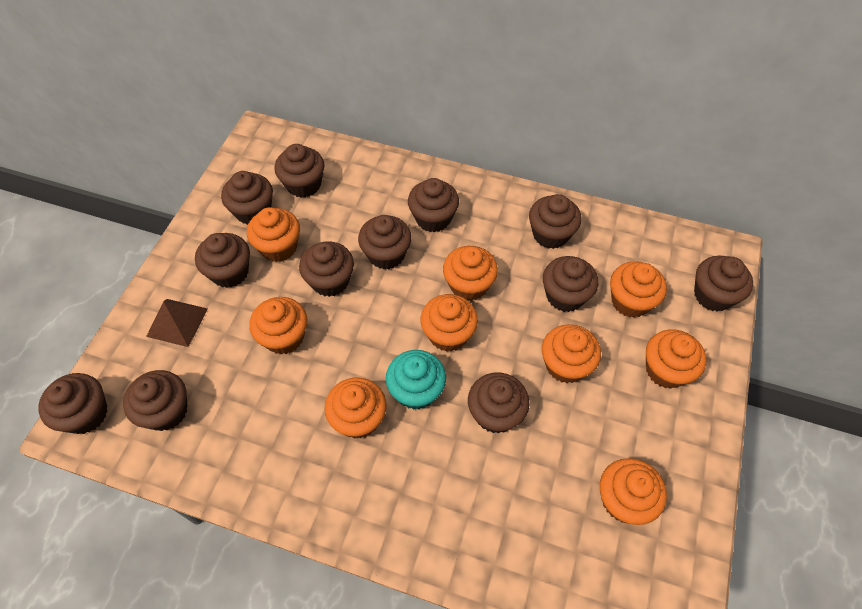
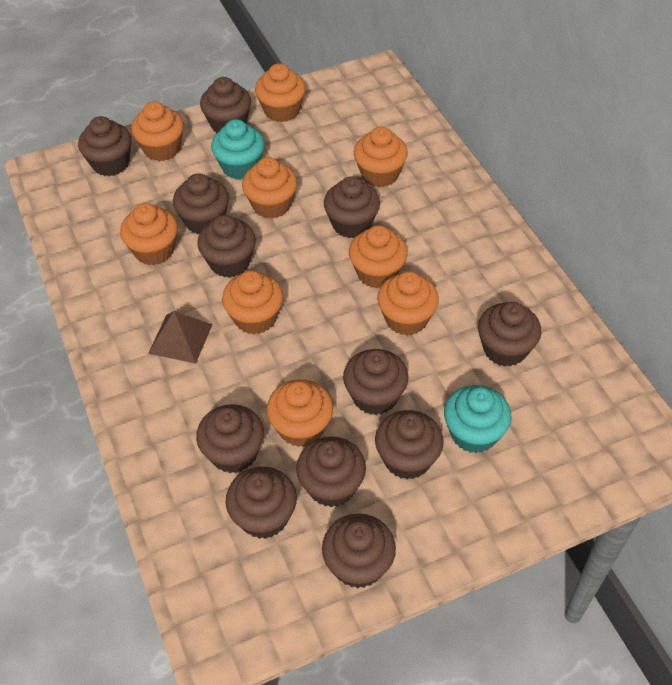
turquoise cupcake: [386,350,446,410] = 1 -> [211,119,265,180] [444,385,512,453] = 2

